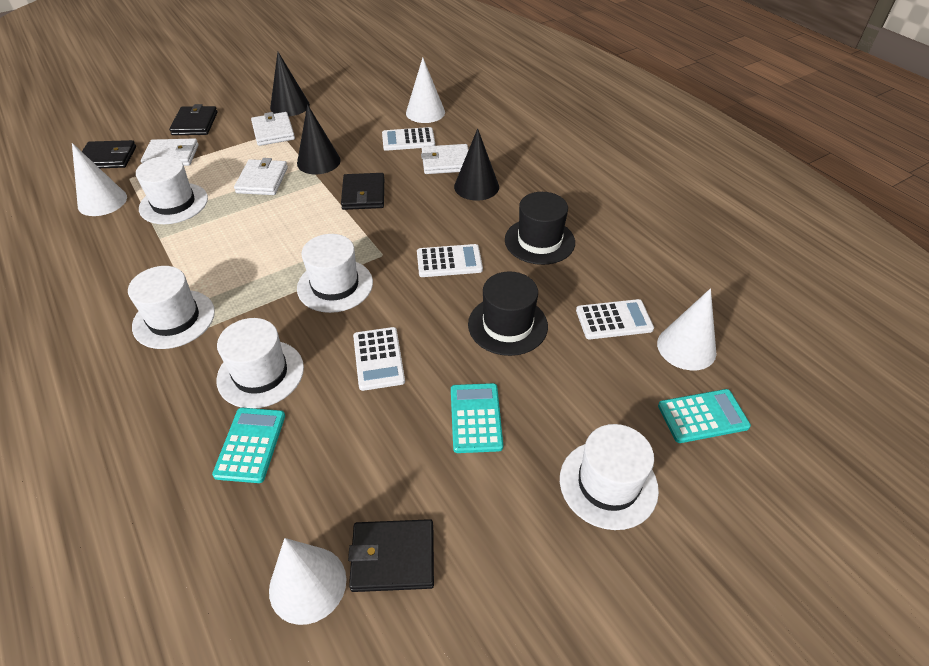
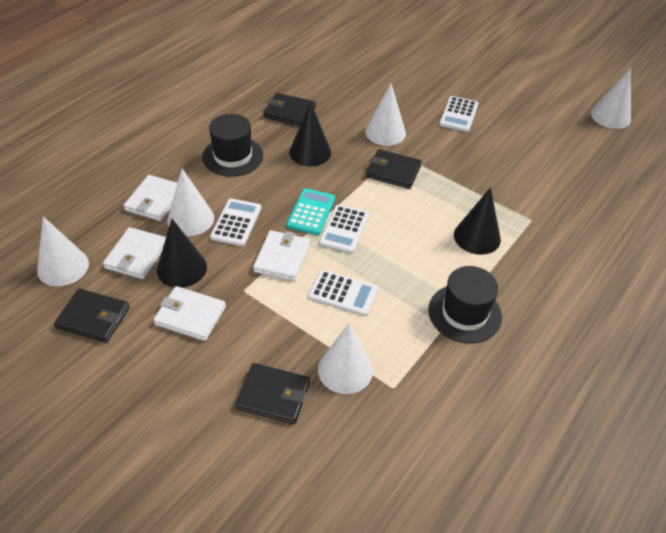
turquoise calculator: [212,408,285,483] [451,383,503,453] [658,389,751,443] = 3 -> [286,188,335,235] = 1
white cone: [72,143,127,216] [269,538,346,625] [406,57,445,123] [657,288,716,370] = 4 -> [37,216,89,286] [167,169,214,236] [318,323,373,394] [365,83,406,146] [591,68,631,129] = 5
white hat: [128,266,215,349] [136,156,208,224] [216,318,304,408] [297,234,373,313] [560,424,659,530] = 5 -> none = 0

